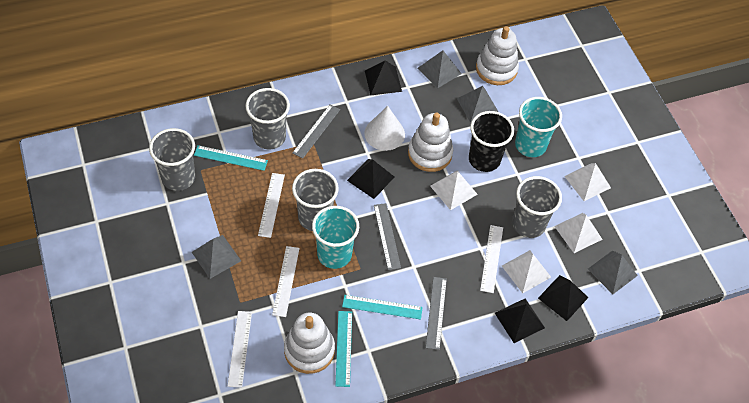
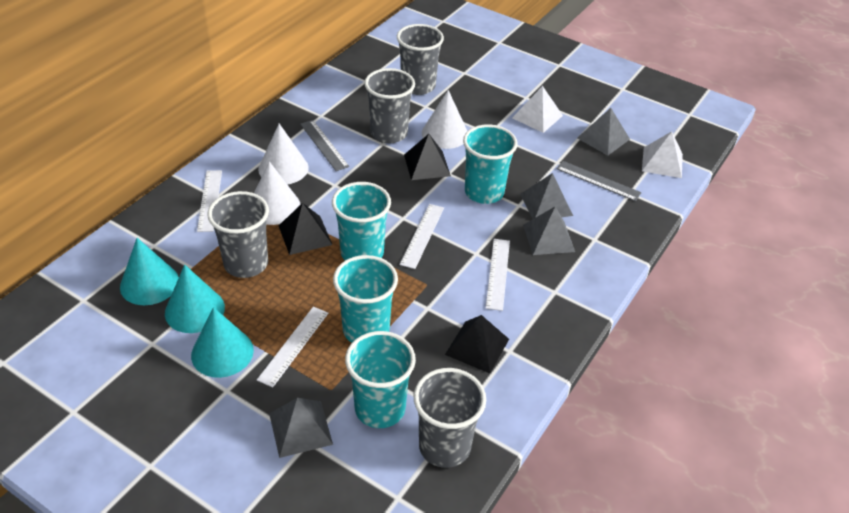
black cup: [469,111,514,172] = 1 -> none = 0
black pyramid: [347,159,394,199] [365,60,402,95] [495,298,545,343] [538,275,588,321] = 4 -> [279,203,332,255] [404,134,451,180] [445,315,509,373] = 3
grey ruler: [292,104,340,159] [374,203,401,270] [426,277,447,350] = 3 -> [300,120,349,171] [556,161,641,201] = 2
turquoise cone: none = 0 -> [120,238,179,305] [165,264,225,333] [191,307,254,378] = 3
turquoise cup: [312,206,359,269] [515,97,562,157] = 2 -> [332,182,391,260] [333,255,398,343] [345,331,416,428] [463,124,518,204] = 4
turquoise ruler: [194,145,268,171] [335,311,352,387] [342,295,423,319] = 3 -> none = 0
white cone: [364,106,405,151] = 1 -> [254,161,300,225] [258,124,309,184] [422,90,467,149] = 3
white pyramid: [430,171,478,210] [502,250,551,293] [554,213,603,253] [564,163,611,201] = 4 -> [512,86,563,133] [642,131,683,178] = 2
white stacking toy: [284,313,335,374] [408,113,453,172] [476,26,519,85] = 3 -> none = 0

